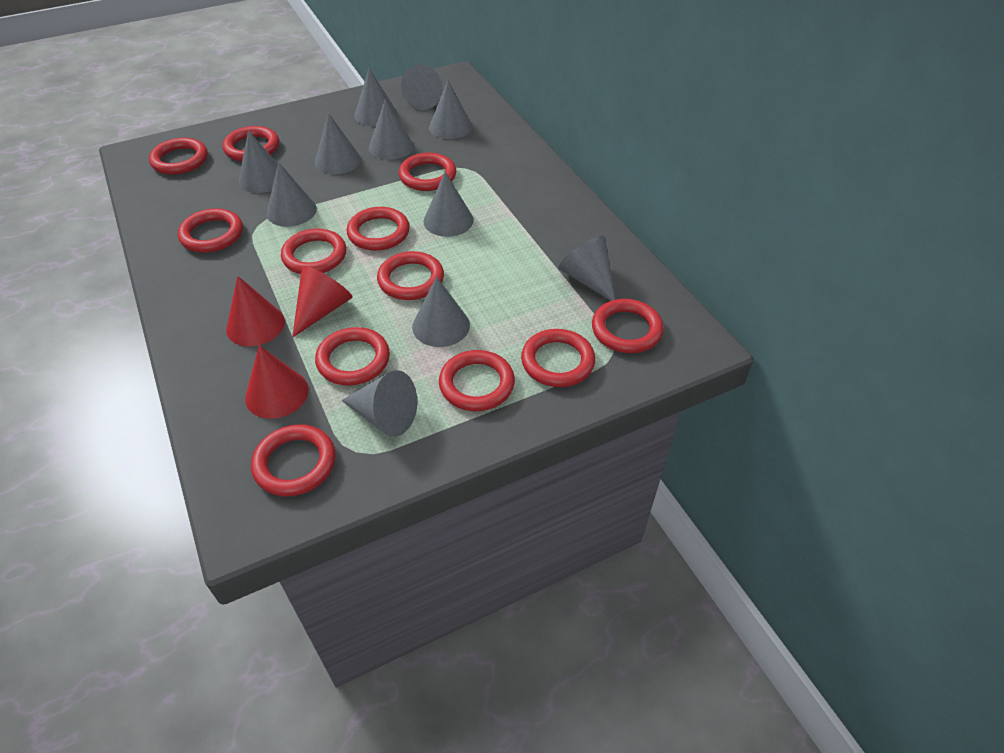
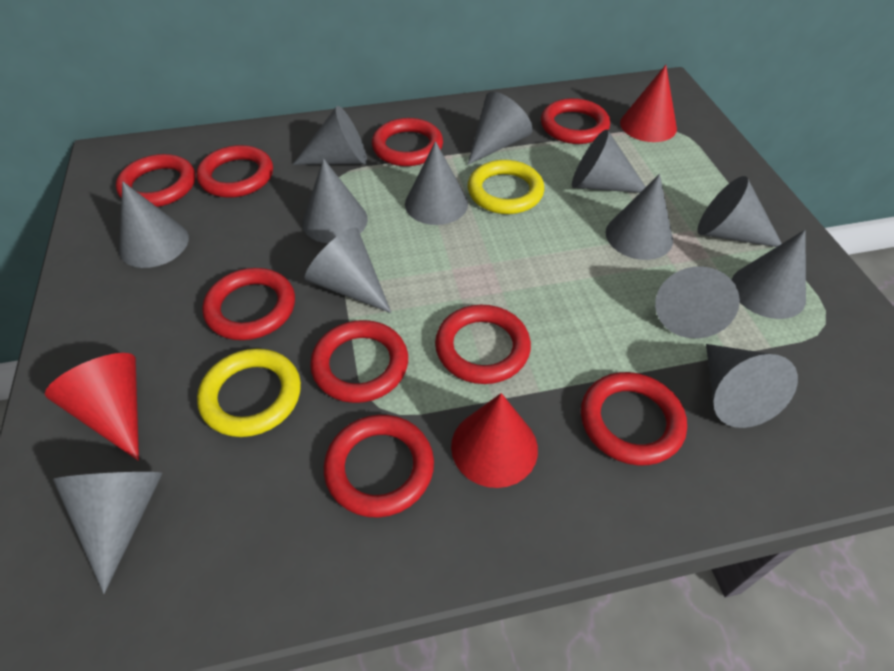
grey cone: [238,130,278,193] [266,162,317,227] [315,113,361,174] [341,370,417,437] [354,68,397,126] [369,99,414,160] [401,64,443,110] [412,276,470,347] [424,172,474,237] [429,81,472,139] [558,236,616,301] = 11 -> [53,472,163,594] [119,182,189,268] [293,106,367,165] [302,158,368,243] [305,227,391,313] [405,141,468,225] [467,92,533,165] [572,129,645,193] [606,174,673,260] [655,267,740,339] [698,176,782,247] [706,344,798,428] [731,230,806,319] = 13
red ring: [149,138,208,175] [178,208,243,253] [223,126,279,161] [251,424,336,496] [281,229,346,274] [315,327,390,386] [346,207,410,251] [377,251,444,300] [399,153,456,191] [439,350,515,411] [521,329,595,387] [592,299,664,353] = 12 -> [116,154,196,207] [196,145,273,198] [202,268,295,340] [310,320,408,403] [324,415,434,518] [372,118,443,166] [435,305,531,384] [541,98,610,144] [581,372,687,465] = 9
yellow ring: none = 0 -> [197,348,301,437] [467,160,544,214] = 2

